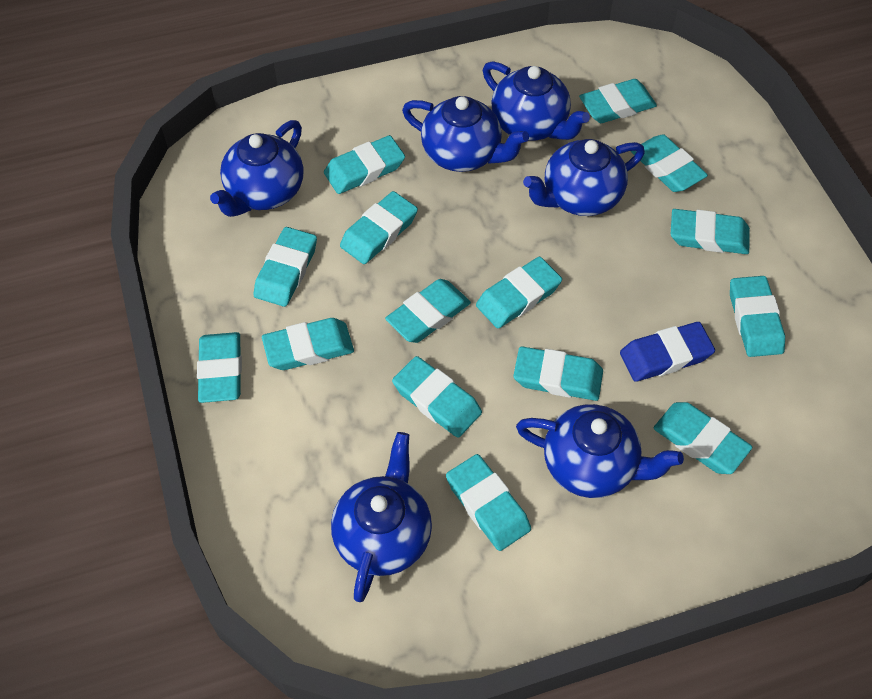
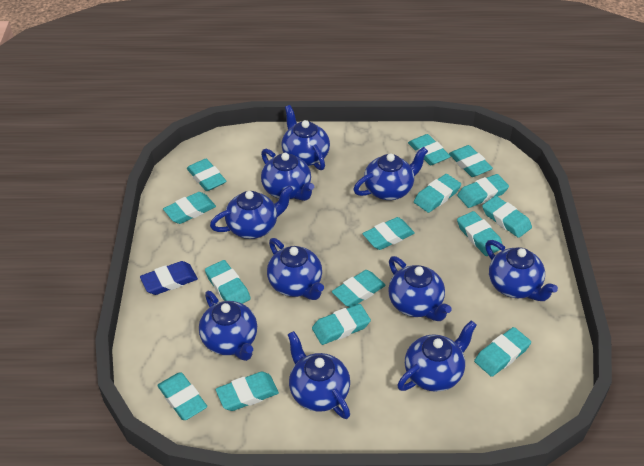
blue teapot: [210,120,304,217] [331,432,432,602] [402,96,529,172] [483,61,590,141] [516,404,684,498] [523,139,645,216] = 6 -> [199,291,257,361] [210,185,294,239] [261,149,314,201] [267,238,324,300] [281,105,330,170] [288,331,350,419] [353,147,428,200] [388,256,452,321] [397,320,477,392] [485,240,558,301] = 10

